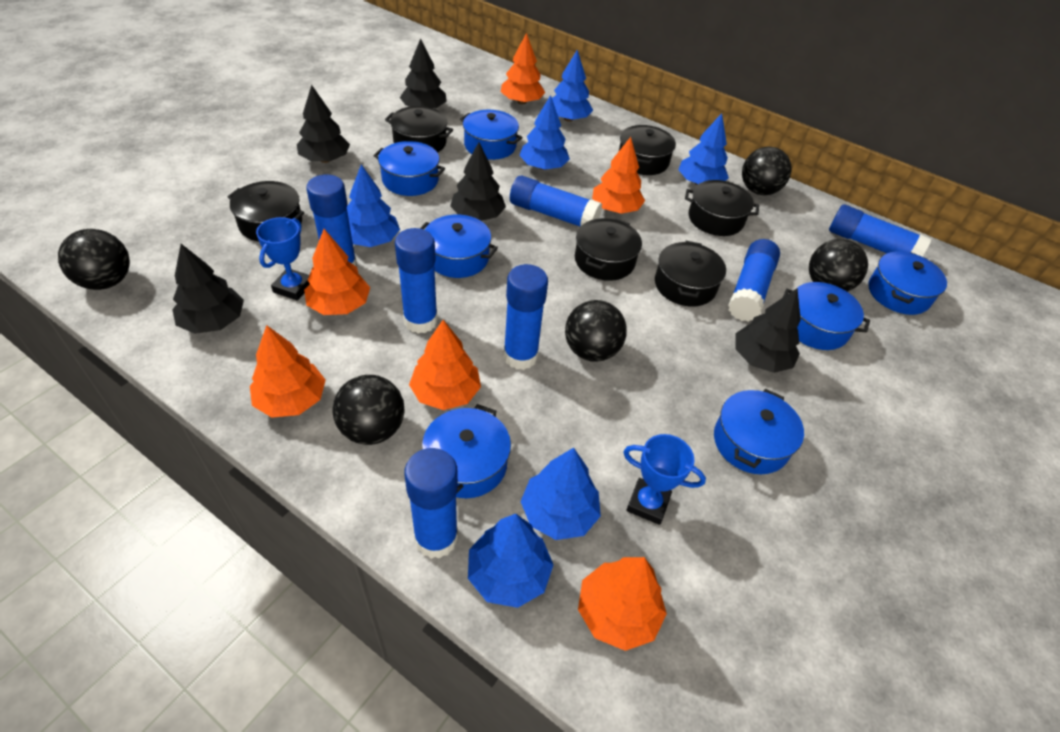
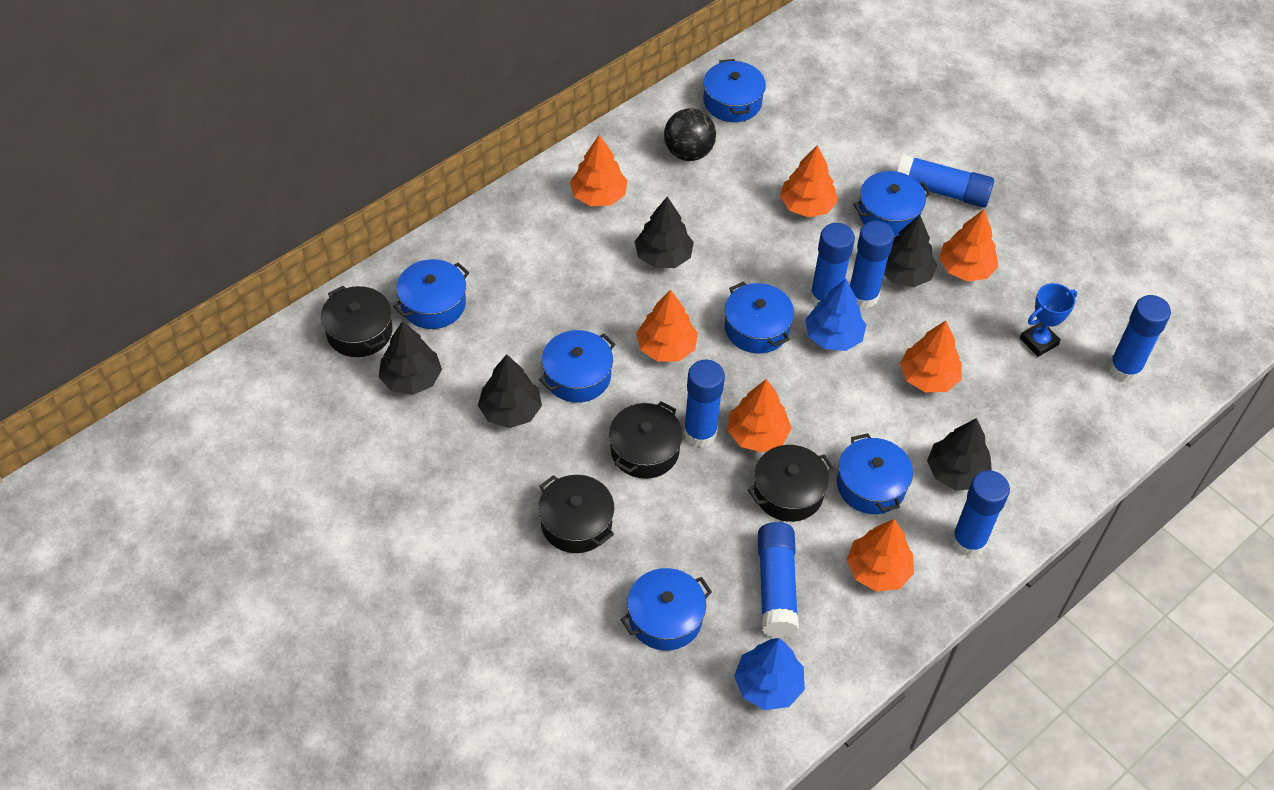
black ball: [58,229,130,290] [333,375,405,445] [565,300,627,362] [742,147,792,195] [809,239,868,292] = 5 -> [664,108,716,161] = 1
black pot: [228,181,304,242] [385,106,453,153] [575,218,642,281] [619,125,676,175] [655,241,726,307] [685,180,759,236] = 6 -> [321,286,393,357] [538,475,614,553] [609,402,683,479] [748,445,834,522] = 4
blue tree: [347,164,400,247] [468,514,553,608] [519,95,570,170] [521,448,601,540] [552,50,593,122] [678,113,729,185] = 6 -> [734,638,805,710] [805,279,866,351] = 2
blue trophy: [256,217,310,301] [624,434,706,525] = 2 -> [1020,283,1077,357] = 1
orange tree: [250,325,326,418] [304,229,370,315] [409,320,481,410] [501,33,545,104] [578,557,667,651] [592,137,645,214] = 6 -> [570,135,627,206] [636,289,698,362] [728,379,791,452] [780,145,838,217] [847,519,914,592] [900,321,961,392] [939,210,999,282] = 7

